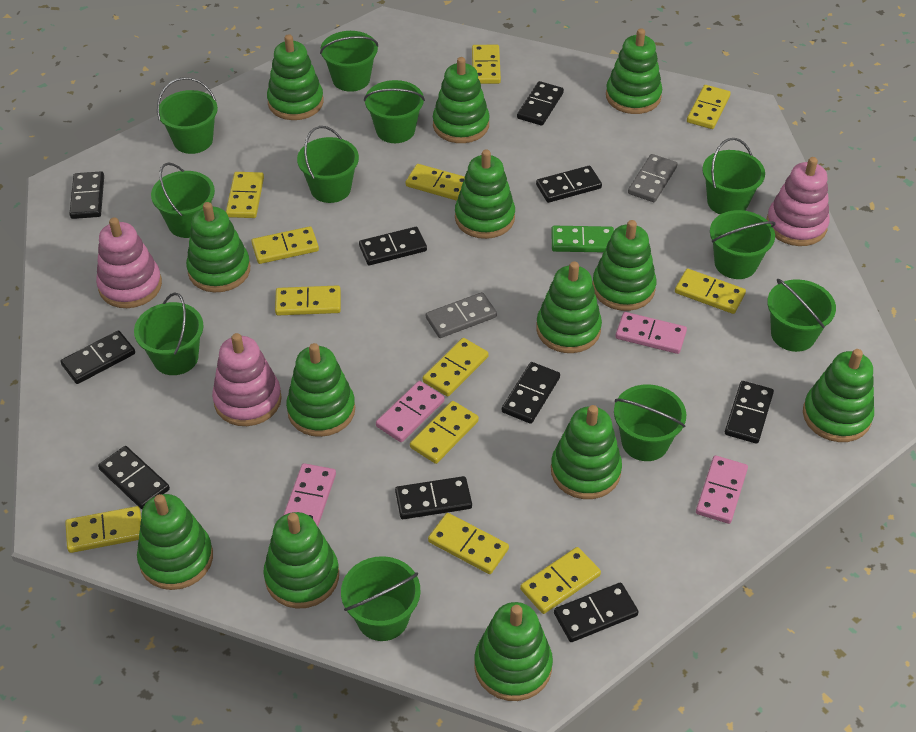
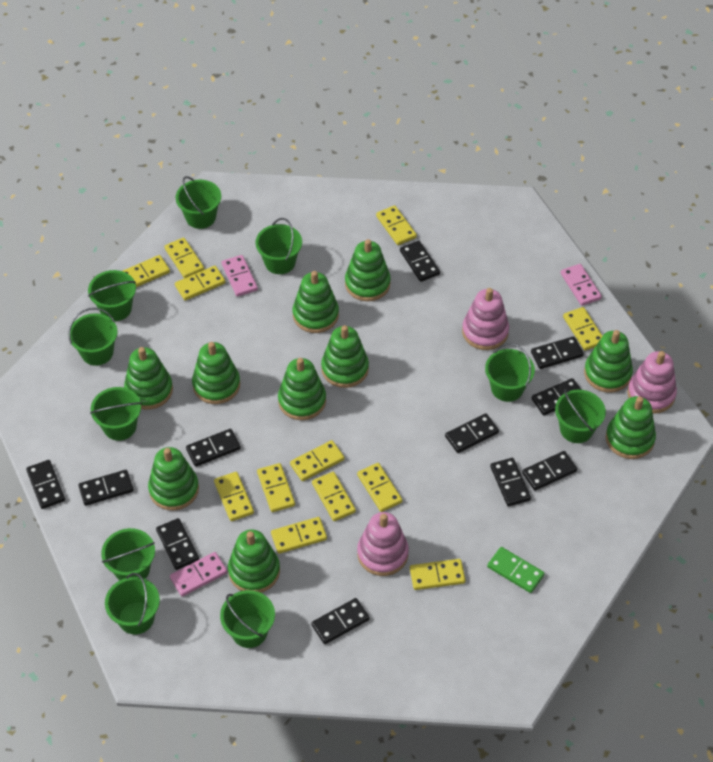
black domino: [61,330,135,384] [69,171,104,219] [98,446,170,509] [359,227,427,265] [395,476,472,519] [502,362,560,424] [517,81,564,126] [536,166,602,203] [554,583,639,642] [725,381,774,444] = 10 -> [26,460,65,509] [78,470,133,506] [156,518,199,570] [186,429,241,467] [311,598,370,644] [400,241,440,282] [445,414,499,453] [490,458,531,507] [522,451,577,491] [531,336,583,369] [532,378,581,416] = 11
green bucket: [134,292,204,375] [151,162,215,238] [157,77,218,154] [297,126,359,203] [320,31,378,92] [341,556,420,641] [364,80,425,143] [614,384,686,461] [702,138,765,214] [710,210,776,279] [767,279,836,352] = 11 -> [69,308,117,366] [88,270,136,321] [90,387,142,441] [101,528,155,581] [105,573,160,634] [176,176,221,229] [220,590,275,648] [256,218,302,274] [485,343,535,402] [555,389,606,443] = 10
green stacking toy: [137,494,213,590] [186,202,250,293] [264,512,339,609] [267,34,324,120] [286,343,355,437] [433,57,490,143] [455,149,515,239] [474,602,553,701] [536,262,602,353] [551,405,622,499] [592,220,656,311] [606,28,662,114] [803,349,874,442] = 13 -> [124,347,173,410] [148,447,199,510] [192,342,240,404] [228,529,280,593] [278,358,326,420] [293,271,339,333] [321,325,369,388] [345,239,390,301] [584,330,633,393] [606,396,656,459] = 10
grey domino: [426,292,497,338] [628,154,677,202] = 2 -> none = 0
pink domino: [283,463,336,527] [376,381,445,442] [615,312,687,354] [696,455,748,524] = 4 -> [170,552,227,597] [222,255,258,297] [561,264,602,306] = 3

